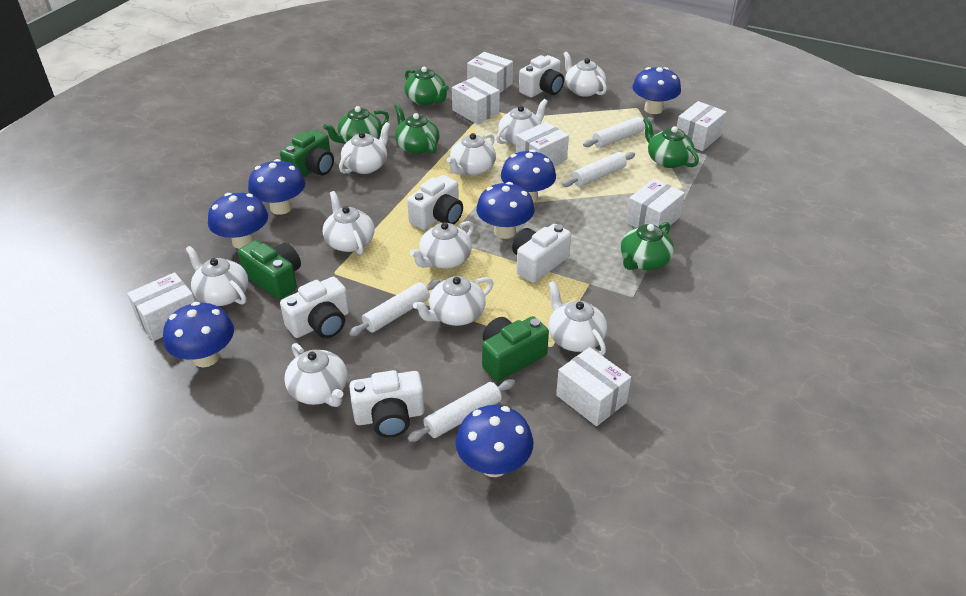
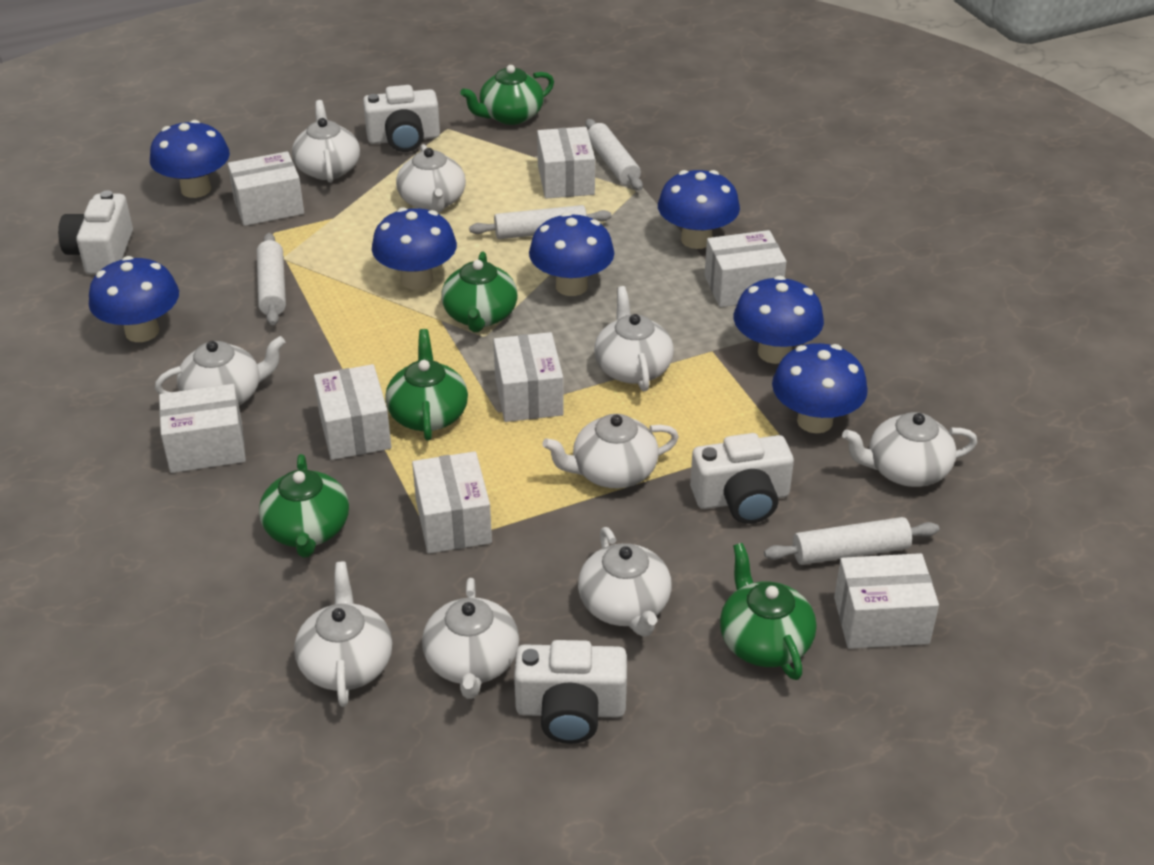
green camera: [238,240,301,299] [280,130,334,177] [482,316,549,381] = 3 -> none = 0
white box: [127,272,195,341] [452,77,500,124] [467,52,513,93] [516,122,569,165] [556,347,631,426] [626,179,685,231] [677,101,726,151] = 7 -> [159,384,246,473] [228,151,304,226] [314,364,391,460] [412,451,492,554] [493,332,564,422] [537,127,595,199] [705,230,786,307] [834,553,939,649] = 8
white camera: [280,277,349,338] [349,370,425,438] [407,175,463,230] [512,224,571,283] [519,55,564,97] = 5 -> [58,190,133,274] [363,85,440,152] [514,640,627,744] [690,433,794,524] = 4
white teapot: [186,246,248,306] [284,343,347,407] [323,191,374,255] [339,122,390,174] [410,221,474,269] [413,276,493,326] [447,133,496,175] [496,99,548,146] [549,281,607,356] [563,51,607,97] = 10 -> [155,336,285,406] [292,100,360,183] [294,562,392,707] [396,144,466,213] [422,578,519,699] [542,414,679,488] [578,527,672,637] [594,286,674,392] [842,412,977,487] = 9

